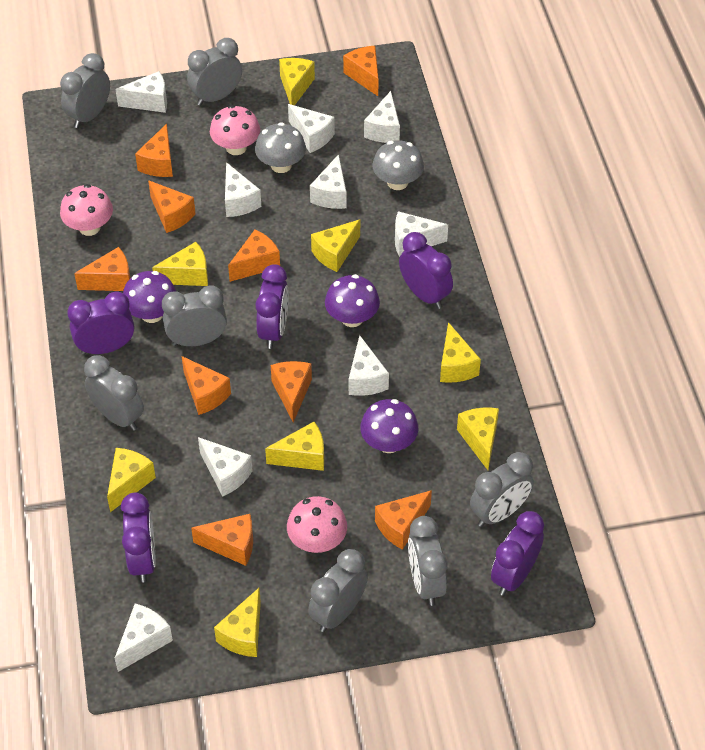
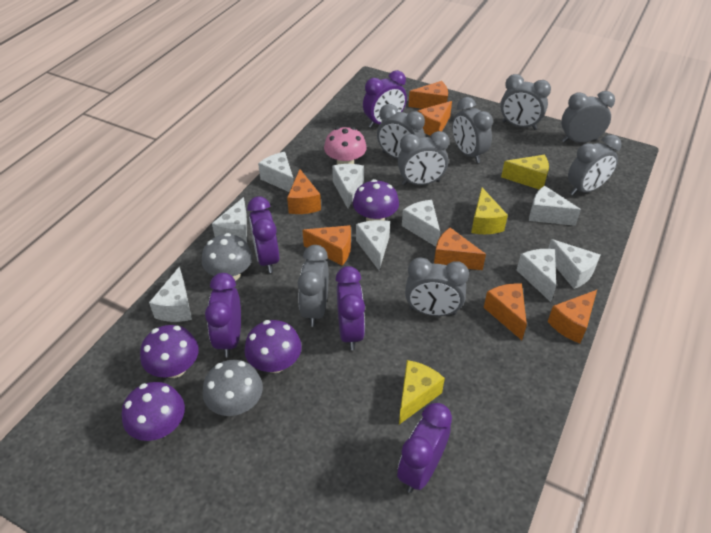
grey clock: [60,53,110,128] [84,355,144,431] [162,285,227,346] [187,38,242,106] [308,549,368,632] [408,516,448,606] [470,452,534,527] = 7 -> [298,245,329,327] [377,104,425,159] [398,131,450,185] [405,257,469,316] [452,97,493,163] [500,74,551,130] [561,91,615,143] [568,135,621,196] = 8
orange cheese: [74,247,130,291] [135,124,173,177] [148,180,195,233] [182,356,231,415] [191,514,253,566] [228,230,280,282] [271,361,312,422] [343,46,379,96] [375,490,432,550] = 9 -> [287,169,321,214] [302,225,351,266] [408,81,448,109] [417,101,452,136] [434,228,486,270] [483,283,527,340] [548,290,597,343] = 7
pink mushroom: [60,184,113,236] [210,105,260,155] [287,496,347,553] = 3 -> [324,127,367,165] = 1
purple mushroom: [123,271,176,323] [325,274,380,327] [360,399,418,453] = 3 -> [122,382,185,441] [140,325,199,378] [244,320,302,373] [353,179,399,221] = 4
yellow cheese: [107,448,156,512] [152,242,208,286] [214,588,261,657] [265,422,324,471] [279,58,315,106] [311,219,360,272] [440,322,481,383] [457,408,499,470] = 8 -> [399,360,445,425] [471,188,508,234] [501,155,549,190] = 3

